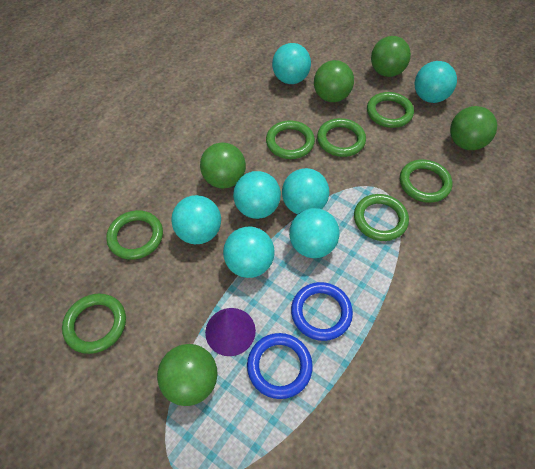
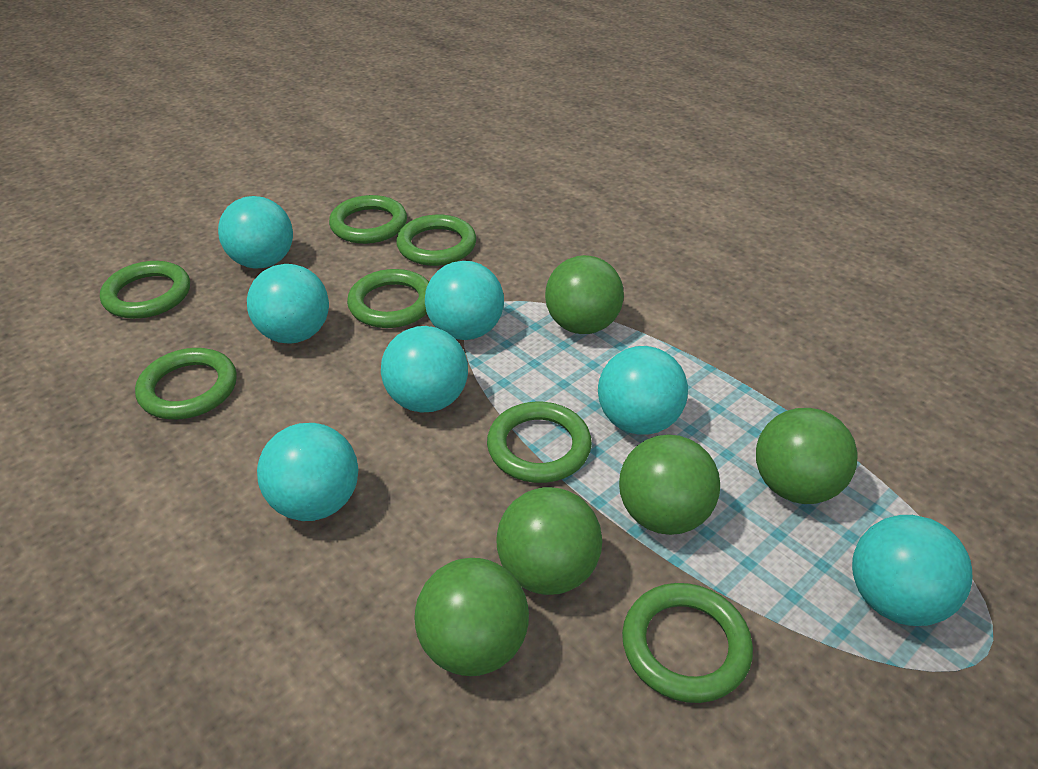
blue ring: [247,333,313,399] [291,282,353,341] = 2 -> none = 0
purple cone: [205,308,256,356] = 1 -> none = 0

